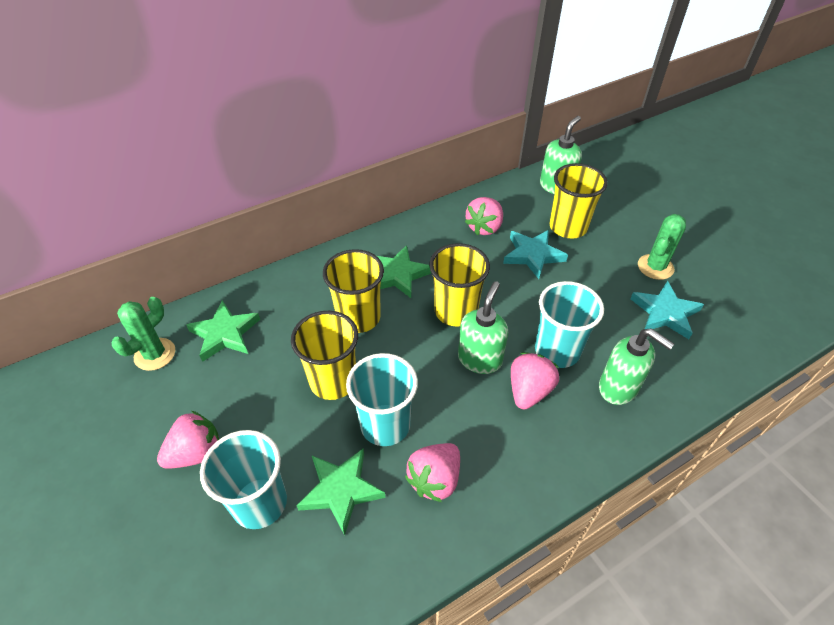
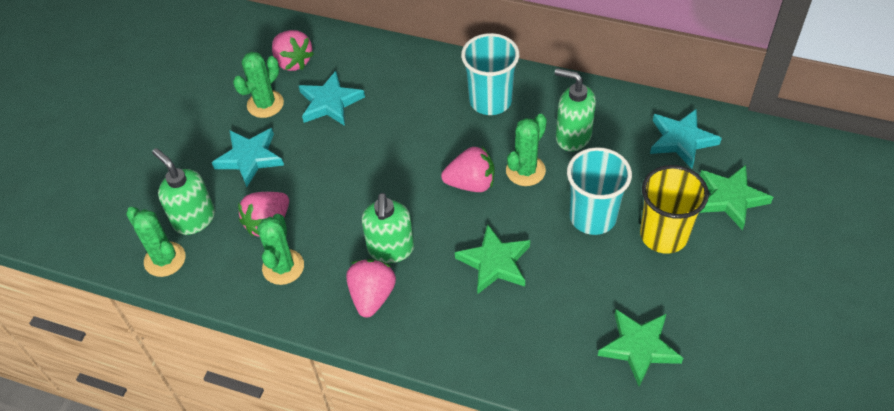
green cactus: [112,297,175,371] [638,214,686,280] = 2 -> [126,207,185,277] [233,52,284,118] [257,214,304,285] [506,114,547,186] = 4
turquoise cup: [200,430,287,529] [346,353,418,446] [535,281,604,368] = 3 -> [461,33,519,115] [567,147,632,235] = 2
turquoise star: [503,230,568,279] [630,281,704,339] = 2 -> [212,128,284,187] [299,71,365,126] [650,109,722,169] = 3
yellow cup: [291,311,358,400] [323,249,384,333] [429,243,490,326] [550,163,608,239] = 4 -> [640,165,709,254] = 1

